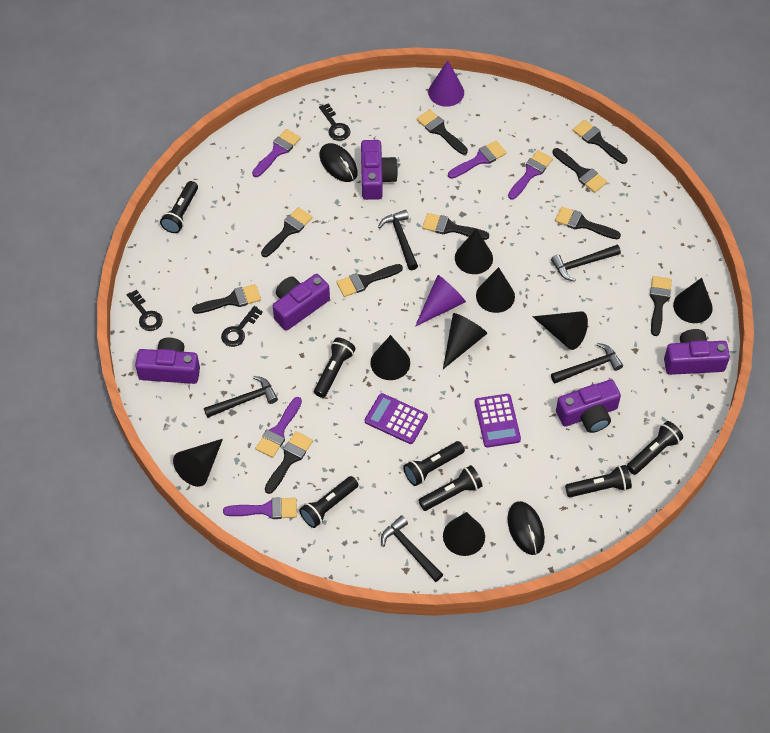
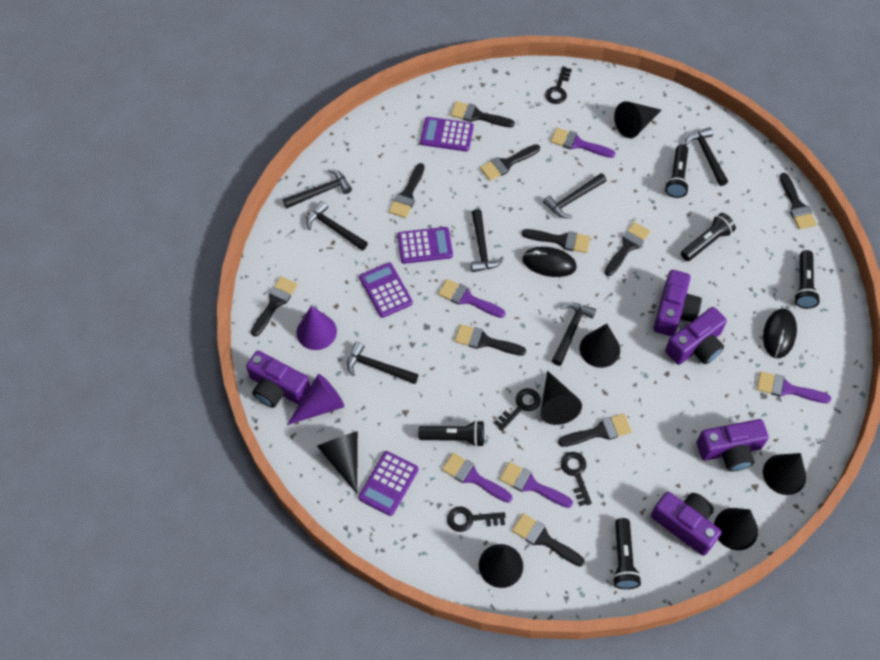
black cone: [173,439,223,487] [370,335,410,380] [443,313,487,369] [443,512,485,556] [455,228,493,274] [476,267,515,313] [532,311,588,350] [673,278,713,323] = 8 -> [317,431,358,494] [479,544,523,588] [541,371,582,425] [580,324,620,368] [614,101,661,138] [714,508,758,550] [763,453,806,495] = 7
black flashlight: [160,181,198,233] [299,476,358,528] [314,338,356,398] [403,441,465,486] [418,465,483,511] [565,465,632,497] [627,421,683,475] = 7 -> [418,420,484,447] [613,518,641,589] [665,144,689,198] [681,213,736,261] [794,250,820,309] = 5
black hammer: [204,376,278,418] [378,210,418,270] [381,515,443,582] [551,245,621,281] [551,343,623,383] = 5 -> [283,169,352,208] [306,201,368,251] [347,342,418,384] [471,209,504,272] [543,173,607,218] [552,302,596,366] [685,127,728,186] = 7
black key: [127,290,163,331] [221,306,263,347] [319,103,351,141] = 3 -> [447,507,506,532] [494,388,541,431] [545,66,572,104] [561,452,592,506] = 4
purple calculator: [365,393,428,444] [475,394,521,448] = 2 -> [358,451,418,516] [359,262,413,318] [397,227,453,264] [420,117,474,152] = 4

